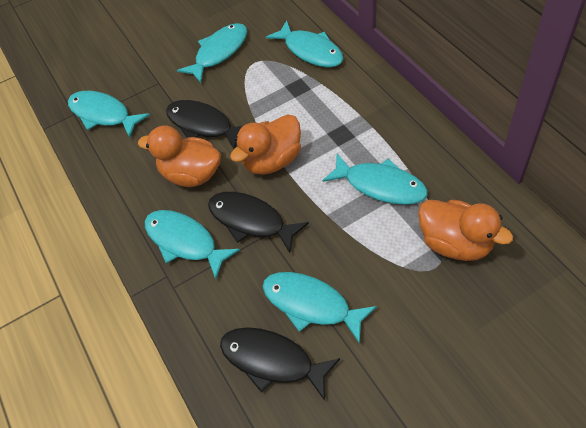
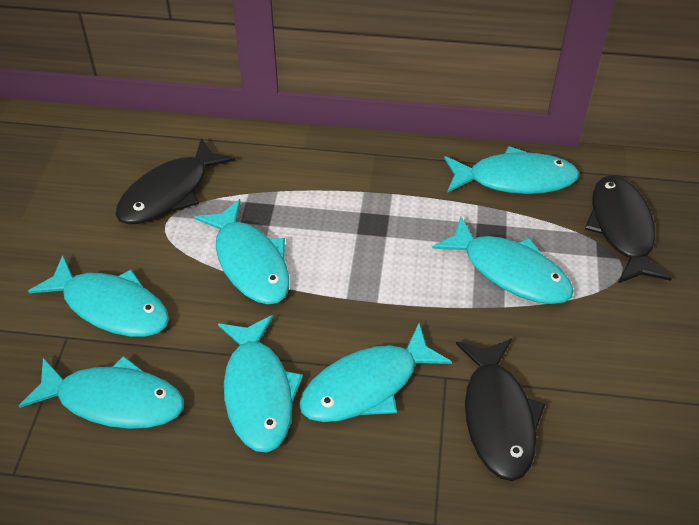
orange duck: [138,126,221,187] [230,114,301,174] [418,200,513,261] = 3 -> none = 0
turquoise fish: [68,91,150,138] [145,210,240,279] [177,23,247,83] [263,272,377,344] [266,20,343,67] [322,154,428,205] = 6 -> [19,356,184,429] [28,255,169,337] [194,199,289,304] [218,315,303,452] [299,323,452,422] [432,217,574,304] [444,146,579,194] = 7

